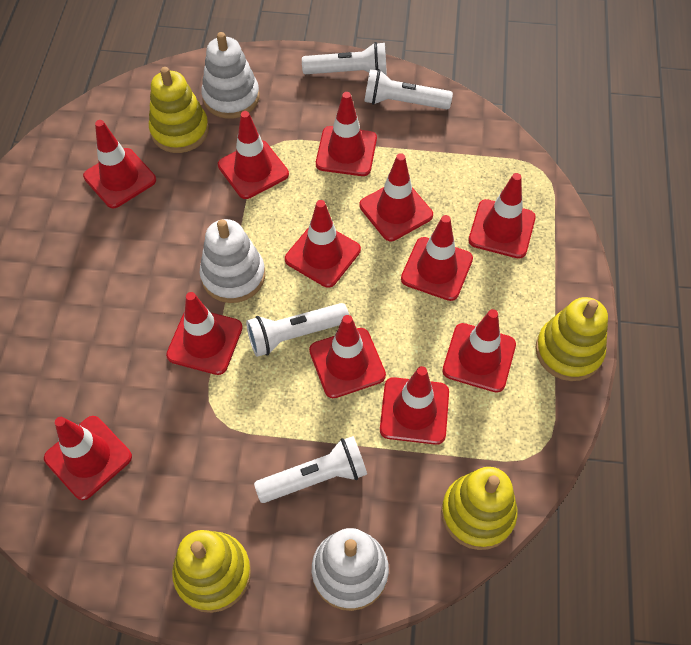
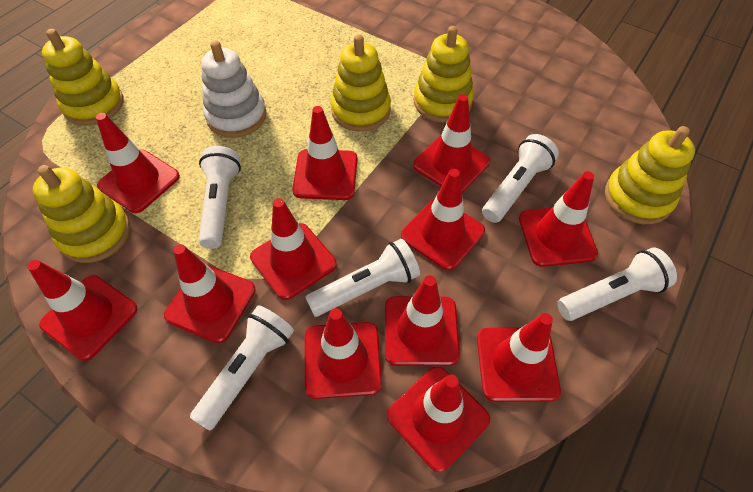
white flashlight: [246,303,349,357] [254,436,367,503] [302,42,387,75] [364,69,453,109] = 4 -> [190,305,294,431] [198,146,241,249] [305,239,420,317] [482,134,559,223] [557,248,677,321] = 5
white stacking toy: [200,219,265,303] [201,32,260,119] [312,528,389,611] = 3 -> [201,40,266,138] = 1
yellow stacking toy: [149,67,209,153] [172,530,251,613] [441,467,518,550] [535,297,608,381] = 4 -> [33,165,130,263] [42,29,124,126] [331,34,391,132] [414,26,474,123] [605,126,695,224] = 5

